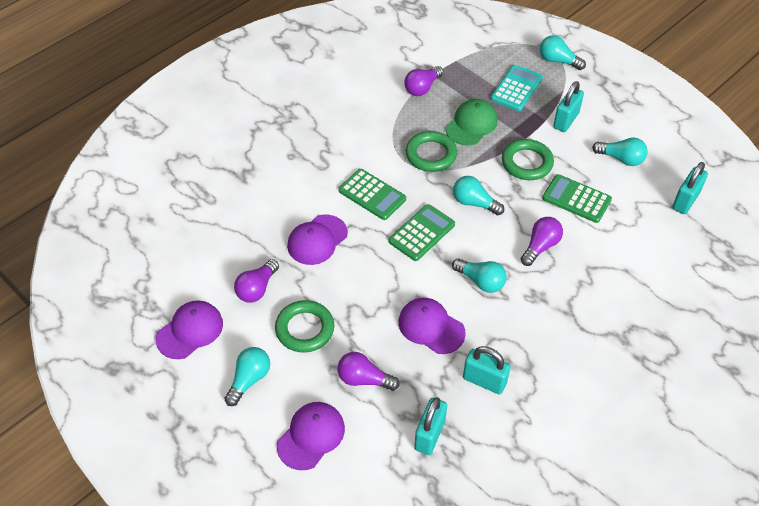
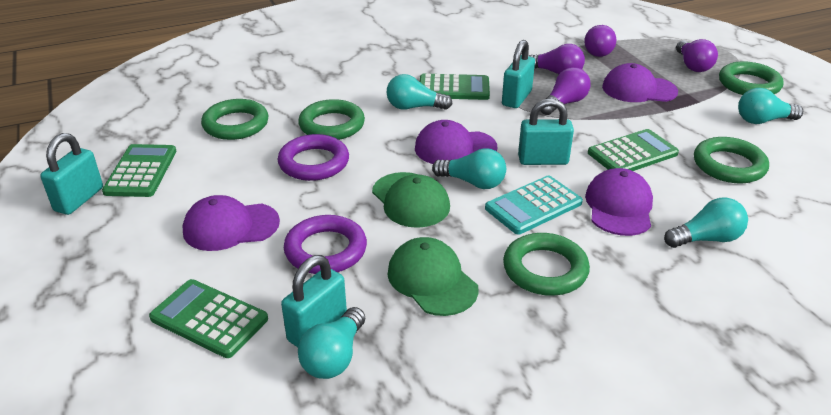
green calculator: [338,169,406,220] [388,204,455,261] [542,174,612,223] = 3 -> [102,144,176,197] [149,279,268,358] [420,74,490,100] [588,129,679,171] = 4
green cap: [446,99,498,145] = 1 -> [372,172,450,228] [387,237,478,316] = 2
green ring: [275,300,334,353] [406,131,457,172] [502,139,554,180] = 3 -> [201,99,269,140] [298,99,365,140] [503,233,590,296] [694,137,769,183] [719,61,784,95] = 5
purple ring: none = 0 -> [278,134,349,181] [284,215,367,274] = 2

